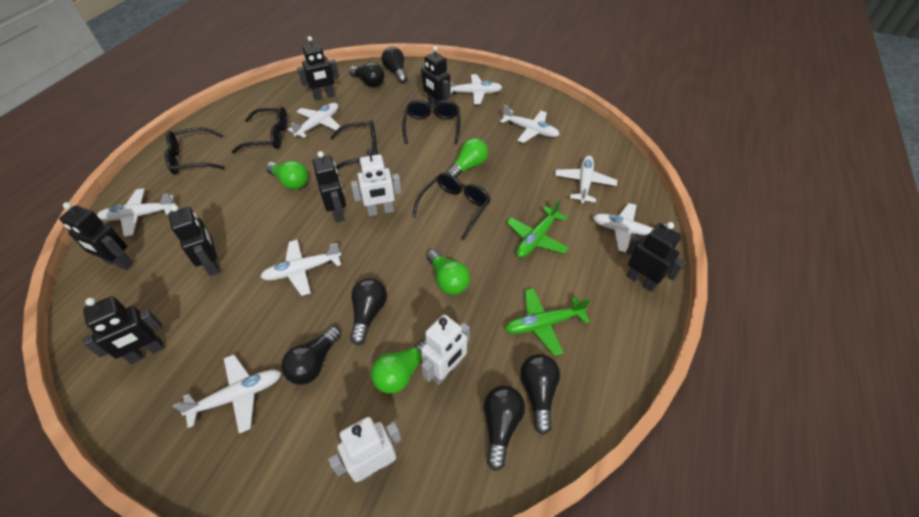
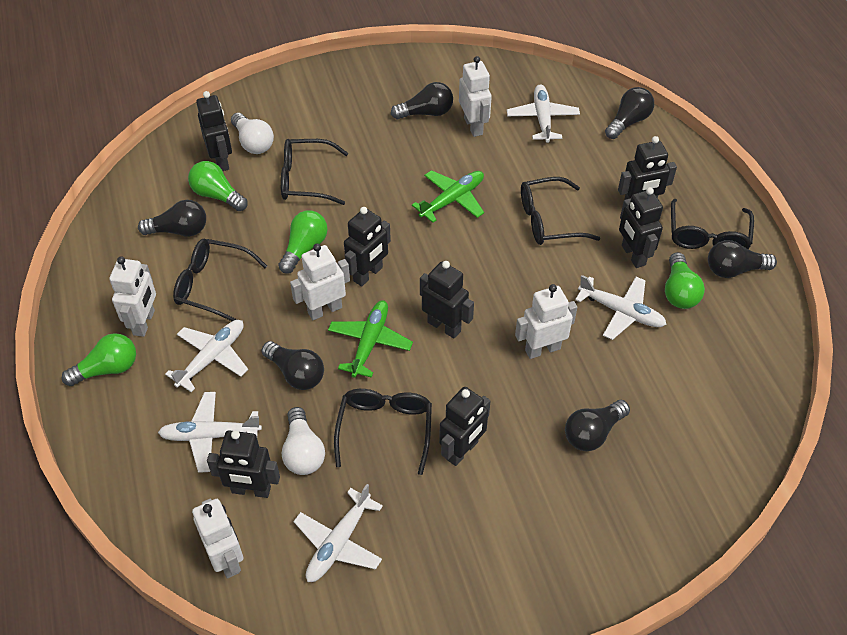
white light bulb: none = 0 -> [231,113,274,154] [282,407,325,475] = 2
white plane: [97,188,176,237] [173,355,282,434] [260,240,341,296] [288,103,341,138] [450,74,503,104] [500,105,560,143] [555,155,617,203] [593,203,675,252] = 8 -> [158,392,262,473] [165,320,248,392] [293,484,383,582] [507,85,580,143] [575,275,666,340] = 5
white robot: [328,417,401,482] [351,149,402,216] [421,314,470,385] = 3 -> [109,256,156,337] [192,499,244,579] [290,244,350,320] [459,56,492,137] [515,284,577,359] = 5

